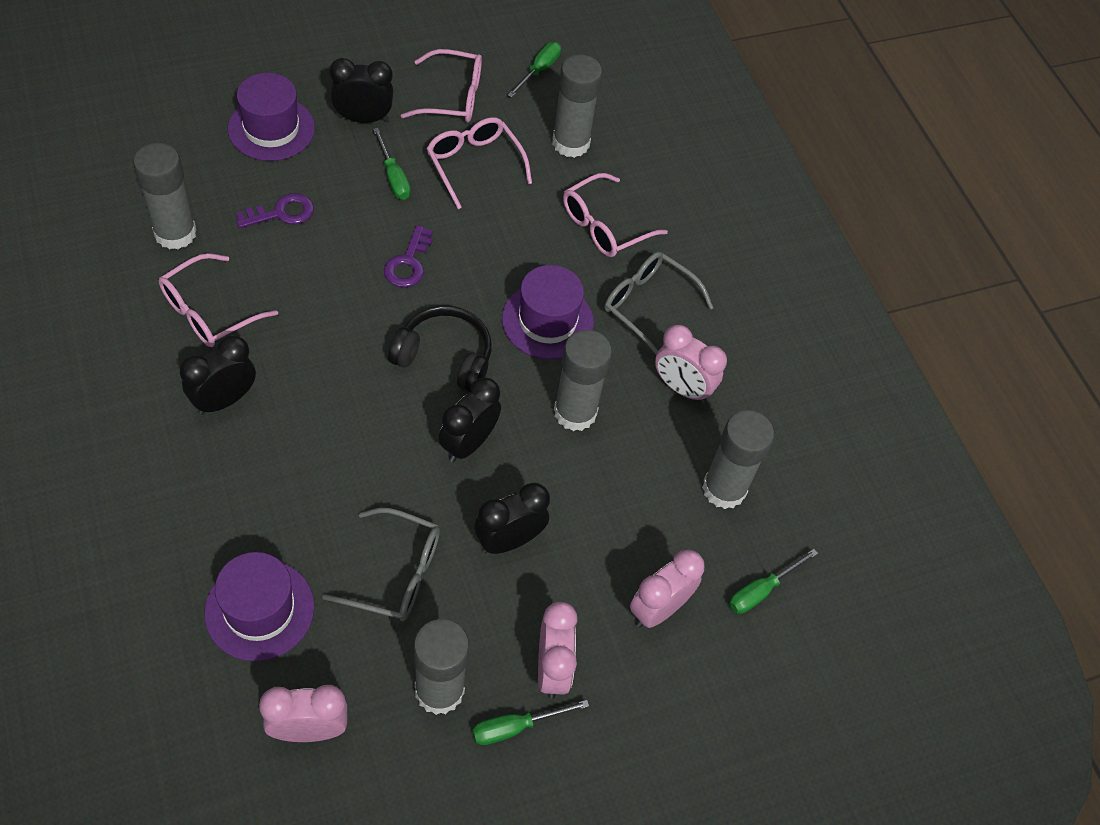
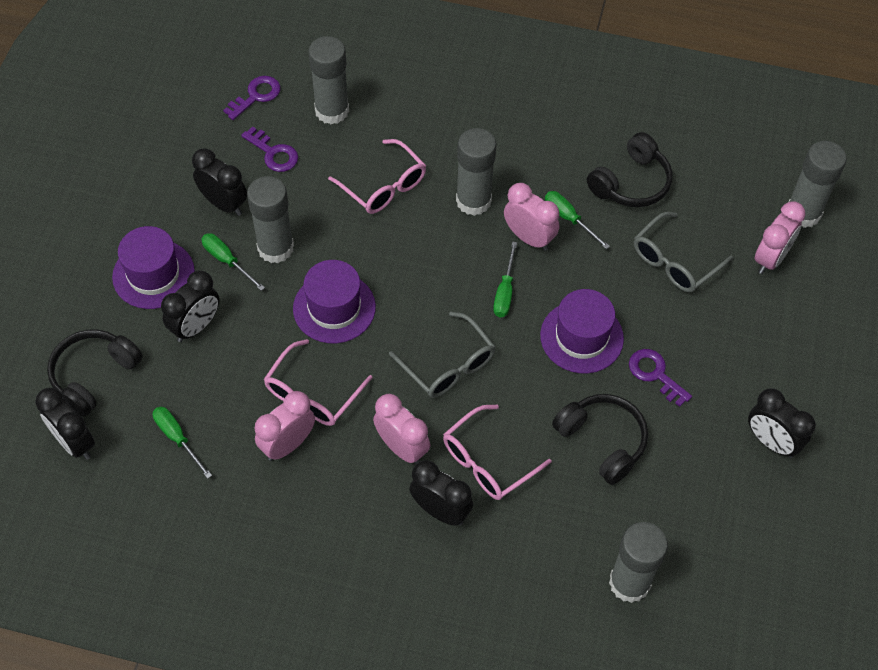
black clock: [180,335,256,415] [330,58,393,123] [439,377,501,462] [474,483,550,554] = 4 -> [35,388,95,460] [161,270,220,342] [192,148,247,216] [409,460,473,526] [748,388,816,458] = 5
black headphones: [388,306,492,392] = 1 -> [47,330,143,417] [552,394,648,485] [587,132,673,207] = 3
pink glasses: [159,253,278,347] [401,49,482,122] [427,117,532,209] [563,173,668,257] = 4 -> [264,339,373,426] [328,139,426,214] [443,405,552,500] = 3
purple key: [236,193,314,228] [384,225,433,288] = 2 -> [223,76,281,120] [241,126,298,172] [629,349,692,407] = 3

